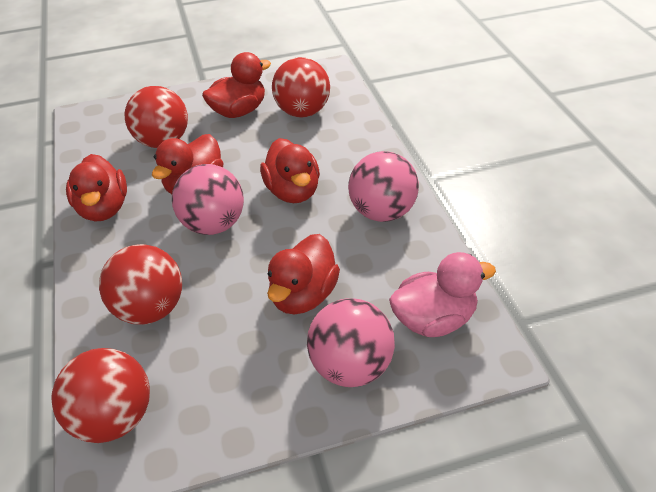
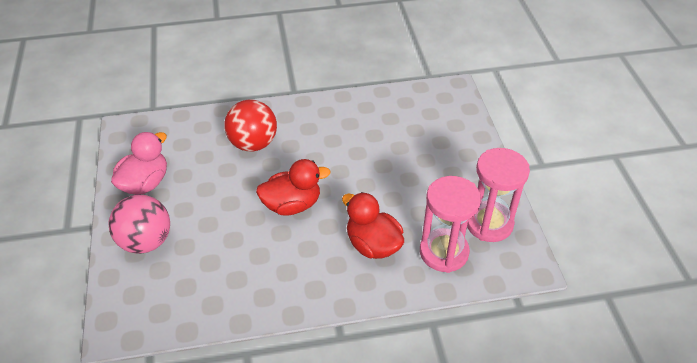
pink ball: [172,164,244,235] [307,298,395,387] [348,151,419,222] = 3 -> [109,194,170,254] = 1
pink hourglass: none = 0 -> [420,176,481,273] [467,148,530,242] = 2
red ball: [52,348,150,443] [99,244,182,325] [125,86,188,148] [272,57,330,117] = 4 -> [224,100,277,151] = 1
red duck: [66,154,127,221] [152,134,224,194] [202,52,271,118] [260,138,320,203] [267,234,340,315] = 5 -> [256,159,331,216] [342,192,404,259] = 2

